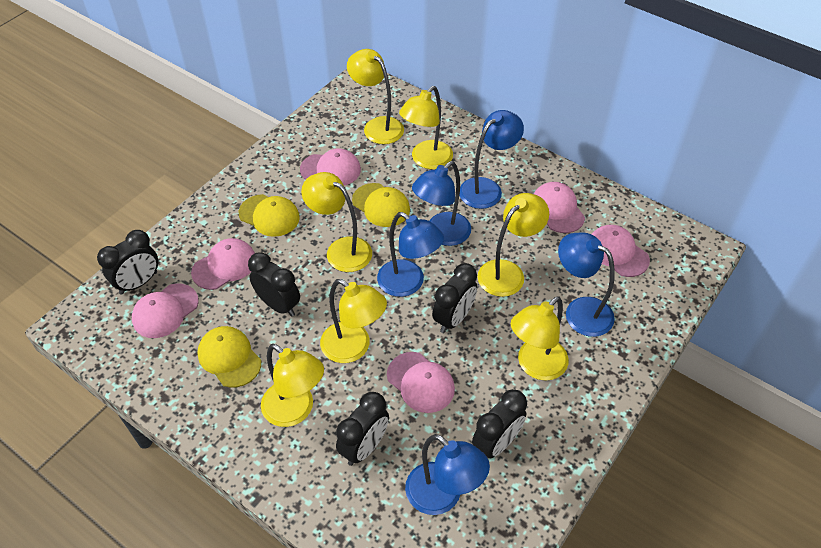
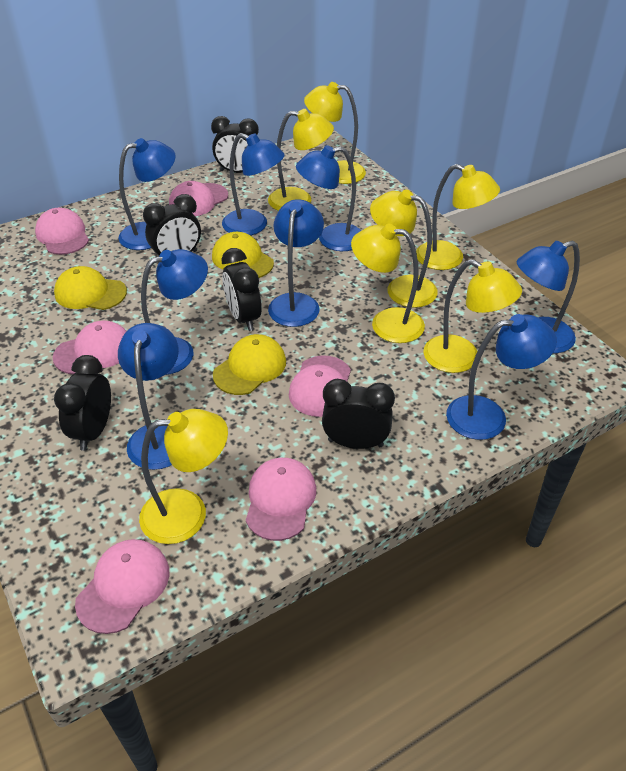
blue lamp: [377,212,444,297] [405,434,490,515] [412,161,471,246] [459,110,524,209] [558,232,615,337] = 5 -> [118,138,176,250] [118,323,179,470] [141,249,208,375] [222,133,285,236] [268,199,324,327] [296,145,362,251] [446,314,557,440] [516,241,580,353] = 8

